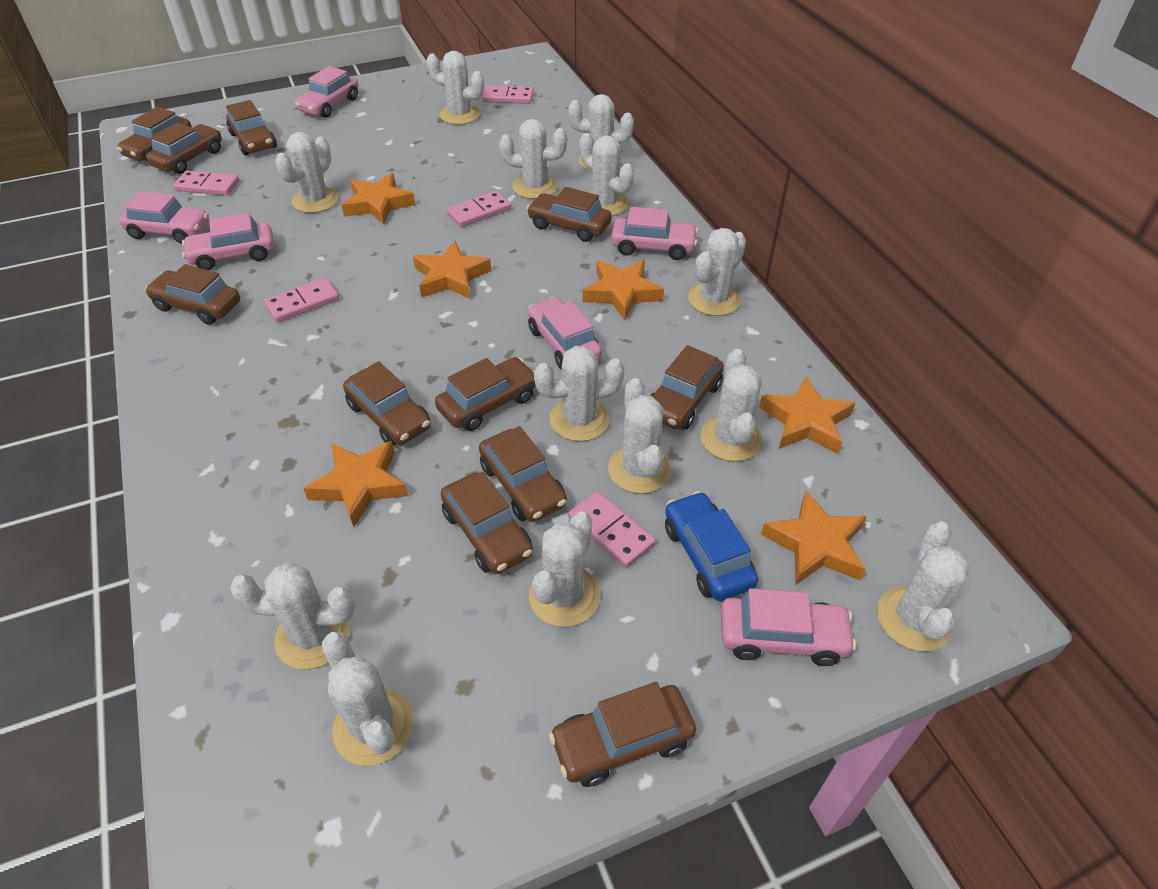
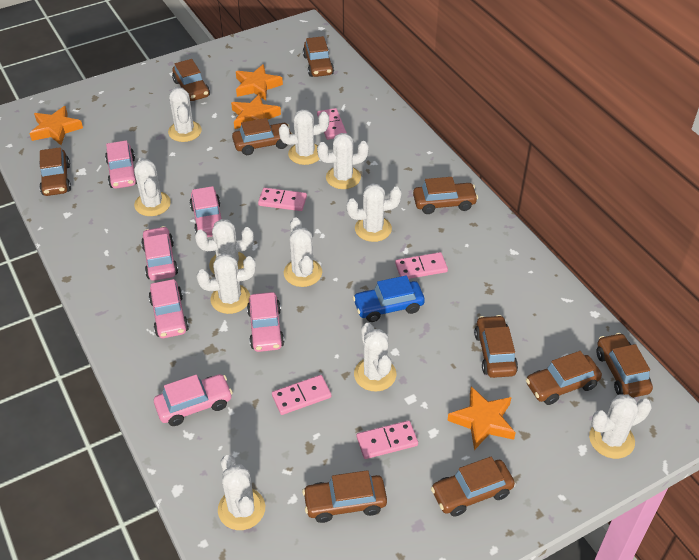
brown car: [117,107,192,162] [145,264,240,325] [146,122,222,174] [226,100,277,155] [343,361,431,446] [435,357,536,431] [441,472,533,574] [479,426,567,522] [527,187,612,242] [549,682,696,787] [650,345,724,430] = 11 -> [39,147,71,196] [172,59,210,101] [232,118,293,155] [302,470,387,523] [303,36,334,77] [413,177,478,214] [431,456,515,517] [474,315,518,378] [526,351,602,405] [596,333,653,398] = 10
orange star: [303,441,408,527] [342,173,416,225] [413,241,491,299] [583,260,664,320] [759,376,855,454] [761,490,867,585] = 6 -> [29,106,83,145] [231,94,281,129] [236,64,283,100] [447,386,516,450] = 4
white cactus: [230,563,355,670] [275,132,338,213] [322,632,414,766] [426,51,484,125] [499,119,567,199] [529,511,600,627] [534,346,624,442] [568,94,634,171] [579,133,634,216] [608,378,672,494] [688,228,746,316] [700,349,762,462] [877,521,970,652] = 13 -> [134,157,171,216] [168,87,202,142] [195,219,254,275] [196,253,256,314] [218,455,265,530] [279,109,329,165] [284,218,322,287] [317,133,369,189] [346,183,402,242] [354,323,396,392] [589,394,652,459] = 11

